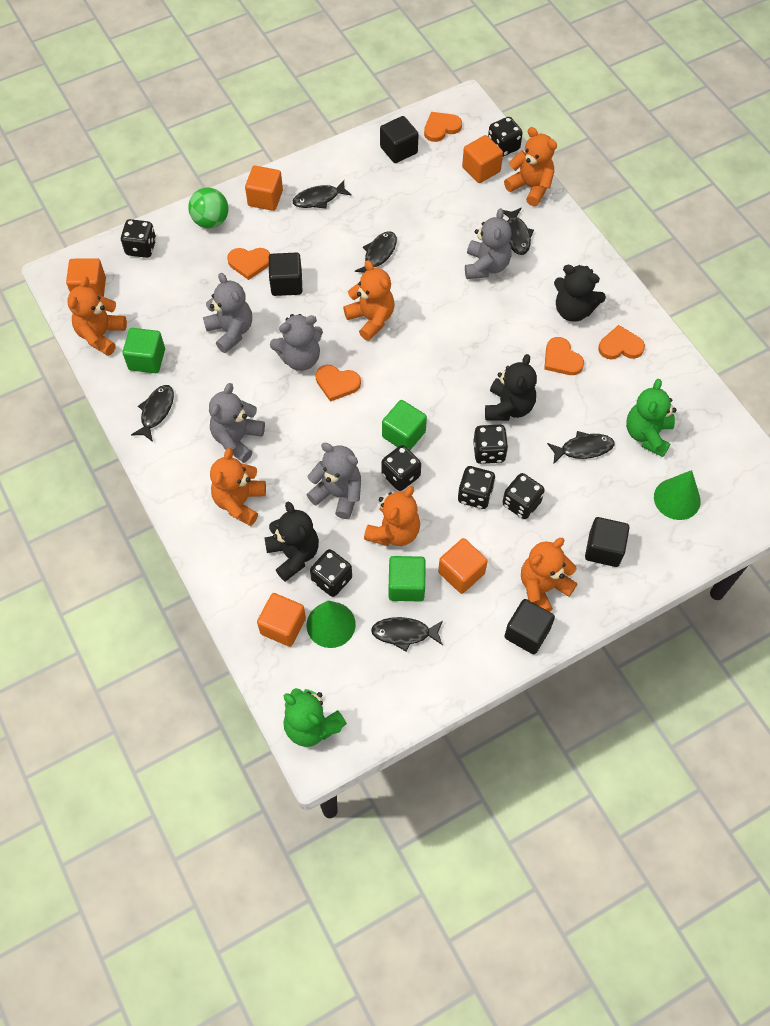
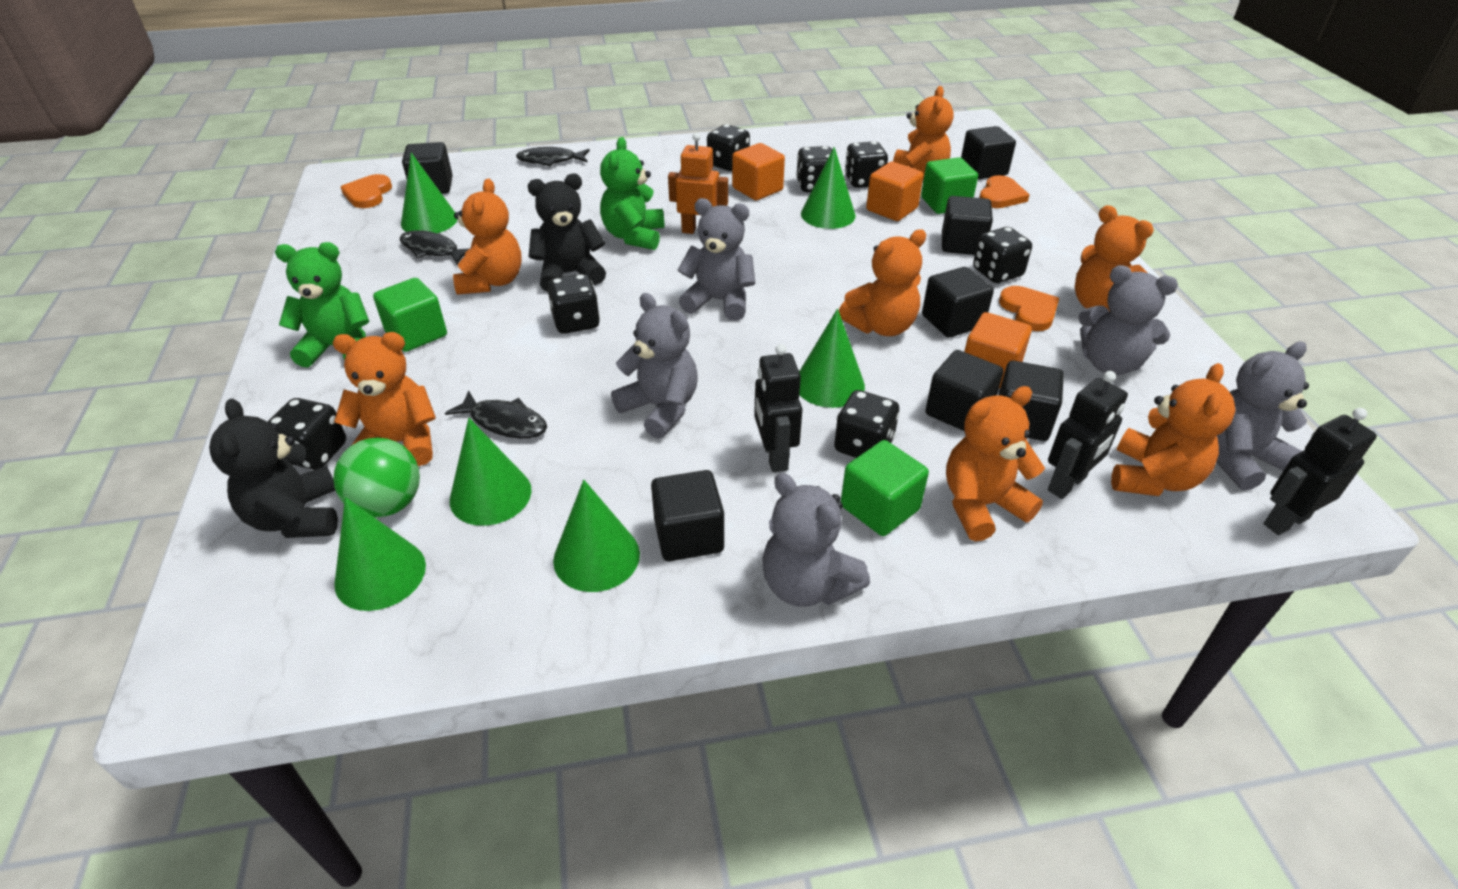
black cube: [269,252,302,296] [380,116,419,163] [504,599,555,654] [585,517,630,567] = 4 -> [402,142,453,194] [651,470,724,561] [922,267,994,338] [925,350,1004,431] [942,196,993,255] [961,126,1016,179] [998,361,1064,441] = 7
black fish: [131,385,174,442] [293,180,352,209] [355,231,397,273] [371,617,443,652] [503,207,534,255] [547,431,614,464] = 6 -> [400,230,471,264] [445,390,547,438] [516,147,590,166] = 3
black robot: none = 0 -> [754,344,802,472] [1048,371,1128,499] [1264,408,1377,535] = 3
black teddy bear: [265,502,319,582] [485,354,537,421] [554,265,606,322] = 3 -> [209,399,338,538] [528,173,606,292] = 2
green cone: [307,601,356,648] [654,470,701,520] = 2 -> [334,497,426,611] [401,153,458,233] [450,418,531,526] [553,480,640,592] [799,309,865,408] [801,147,856,229] = 6
orange cube: [66,258,106,297] [245,166,283,211] [257,593,306,647] [438,538,488,594] [462,135,503,183] = 5 -> [732,143,785,200] [866,162,924,221] [964,312,1032,388] = 3
orange heart: [227,248,270,280] [315,365,361,402] [424,112,462,142] [544,337,584,375] [598,325,645,360] = 5 -> [341,174,392,208] [979,175,1029,208] [999,286,1059,331] = 3
orange robot: none = 0 -> [668,133,728,234] = 1
orange teddy bear: [67,277,127,356] [210,448,266,526] [343,260,395,341] [364,486,420,546] [504,127,557,206] [521,538,578,612] = 6 -> [333,332,436,466] [453,179,522,295] [839,229,926,336] [893,86,954,180] [946,386,1045,541] [1075,205,1154,312] [1111,363,1235,496] = 7

